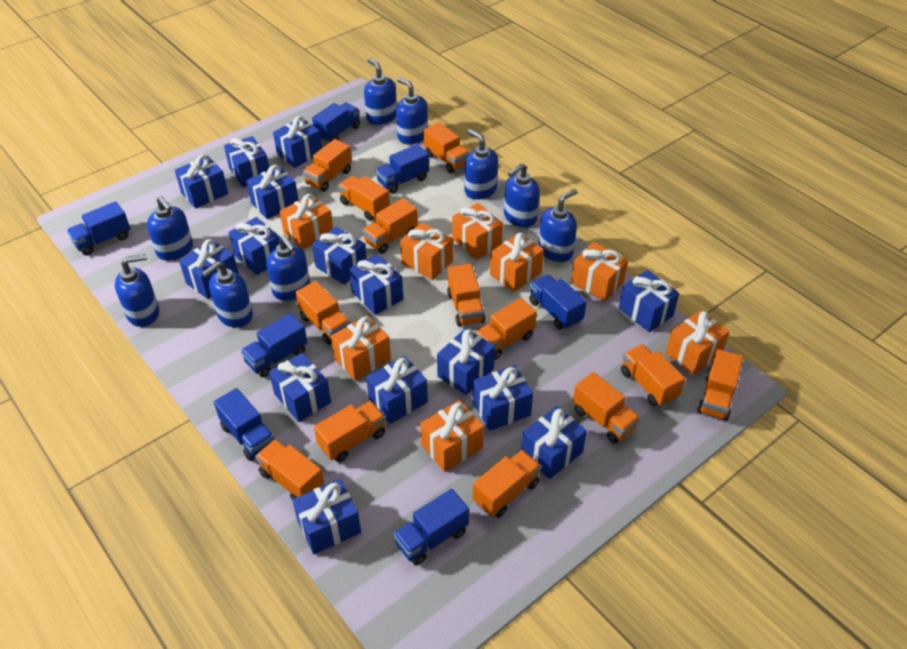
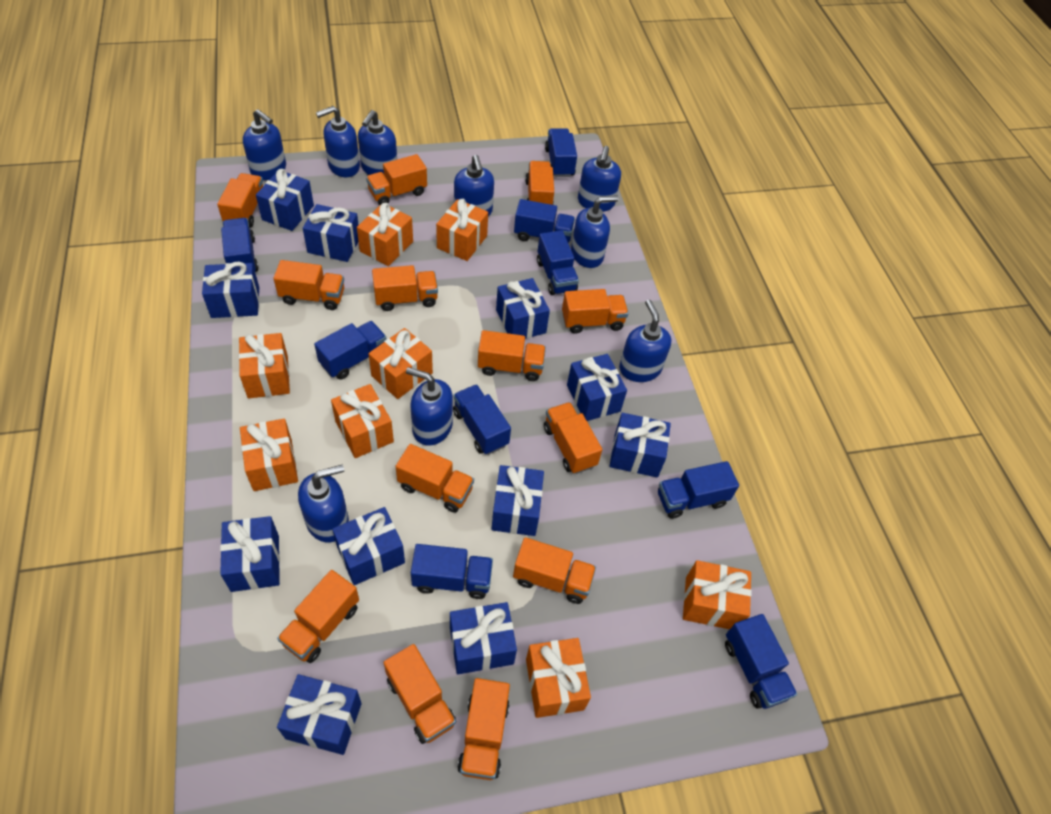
blue gift: [175,155,228,208] [179,239,239,299] [224,136,269,187] [228,217,280,275] [246,165,299,219] [269,353,331,422] [273,116,322,168] [292,479,361,555] [312,227,367,285] [349,254,403,315] [366,356,428,424] [437,328,495,395] [473,365,533,431] [521,406,587,479] [619,270,679,332] = 15 -> [202,261,259,318] [220,516,280,592] [256,169,314,231] [277,674,362,755] [303,204,358,262] [332,507,405,585] [450,602,517,674] [491,465,544,536] [496,278,550,339] [567,354,627,421] [610,413,671,477] = 11
blue truck: [67,201,131,255] [214,388,275,461] [241,313,308,377] [312,103,360,143] [375,144,429,194] [393,489,469,565] [529,274,586,330] = 7 -> [221,218,259,272] [314,321,386,380] [411,544,493,599] [453,384,511,455] [514,199,575,243] [537,230,579,295] [545,128,577,177] [658,461,739,519] [725,614,797,709] = 9

